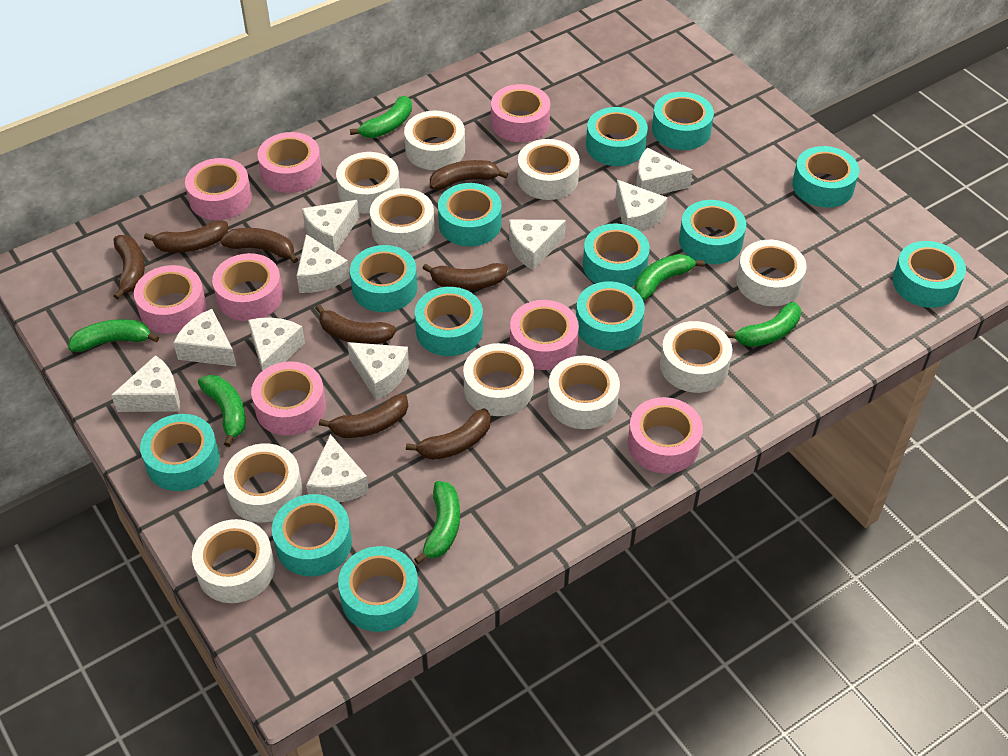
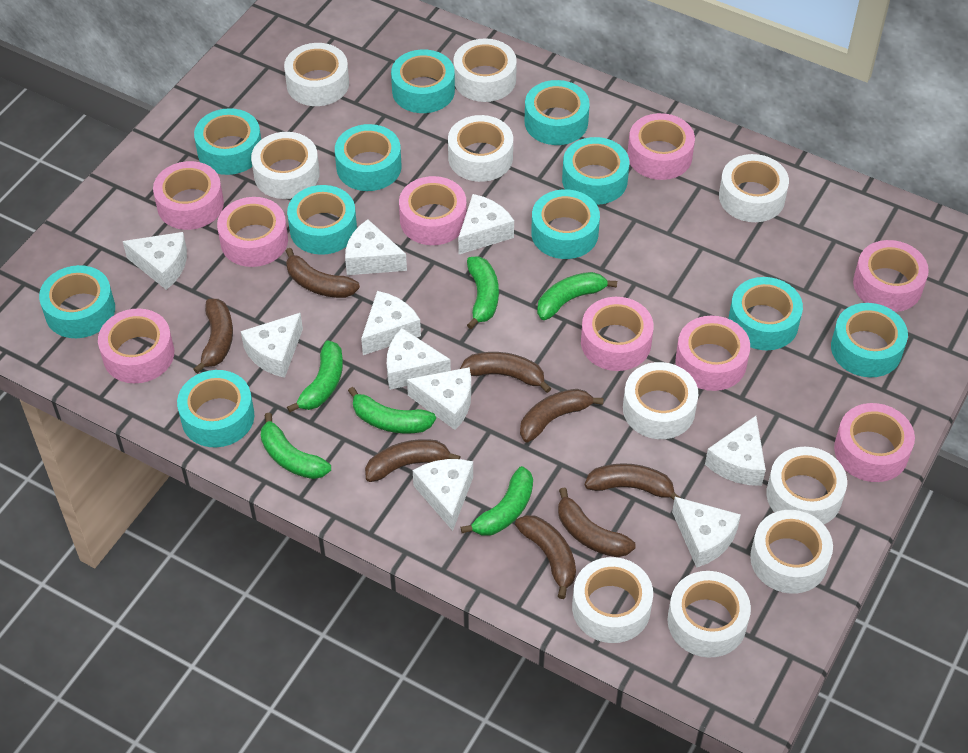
pink tape: [134,265,207,334] [185,158,252,220] [212,253,283,321] [251,361,326,436] [257,132,322,193] [491,84,550,142] [510,300,579,370] [628,397,703,474] = 8 -> [98,308,174,383] [153,161,224,230] [217,197,288,267] [399,176,467,245] [581,297,654,371] [628,113,695,180] [676,316,750,391] [834,403,915,482] [853,240,929,312] = 9
turquoise tape: [140,414,220,491] [272,494,352,576] [338,546,419,632] [350,245,418,312] [415,287,483,356] [438,183,502,246] [576,281,645,351] [583,223,650,287] [586,107,648,166] [652,92,714,150] [679,200,746,264] [792,146,859,208] [893,241,966,308] = 13 -> [39,265,115,338] [177,370,254,447] [194,108,261,175] [287,185,357,255] [335,124,402,191] [391,49,455,113] [525,80,590,145] [531,189,600,259] [562,137,629,205] [729,277,803,350] [831,303,908,377] = 11

